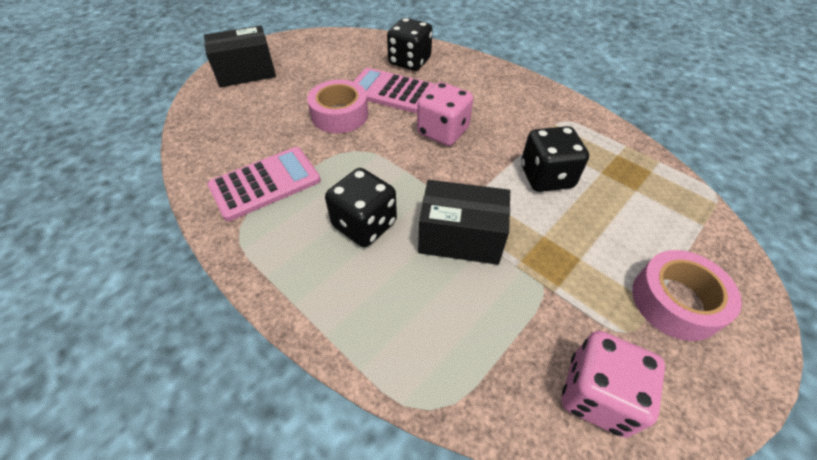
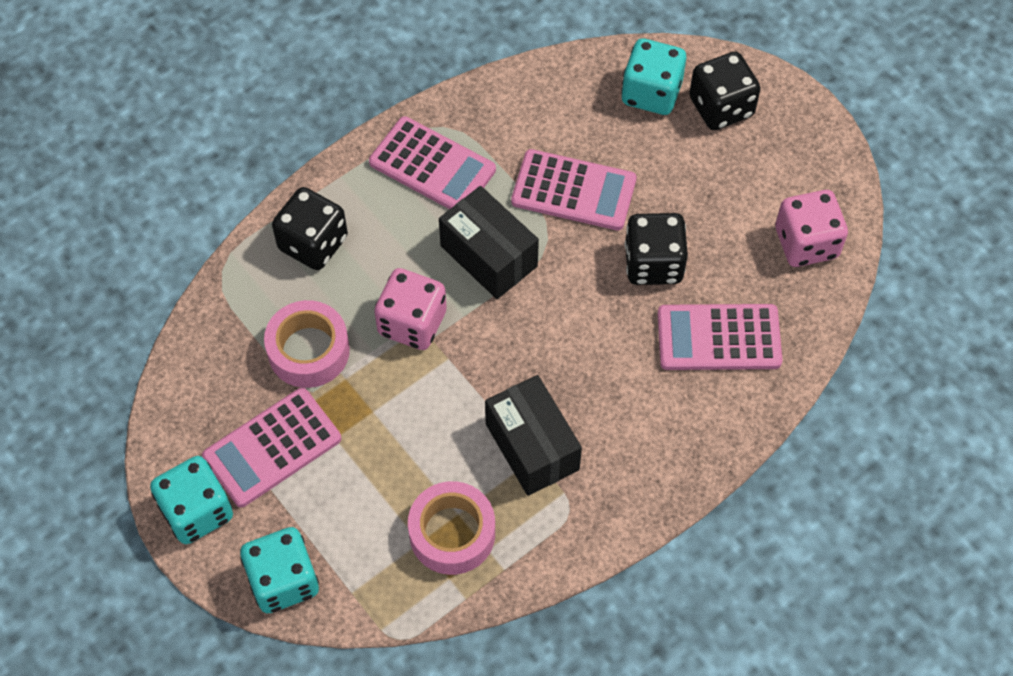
pink calculator: [207,147,321,221] [353,68,435,113] = 2 -> [202,388,341,507] [369,116,496,209] [511,149,637,230] [658,304,782,370] = 4
turquoise dice: none = 0 -> [150,456,233,544] [240,527,319,613] [621,38,686,115] = 3

